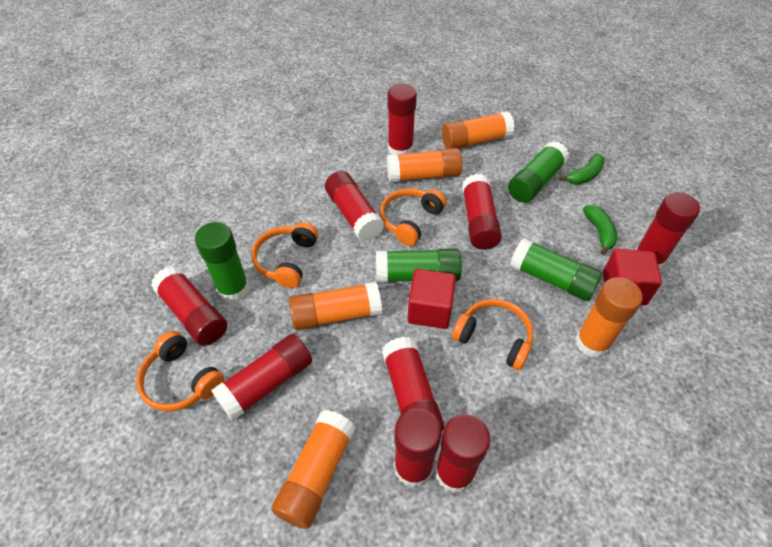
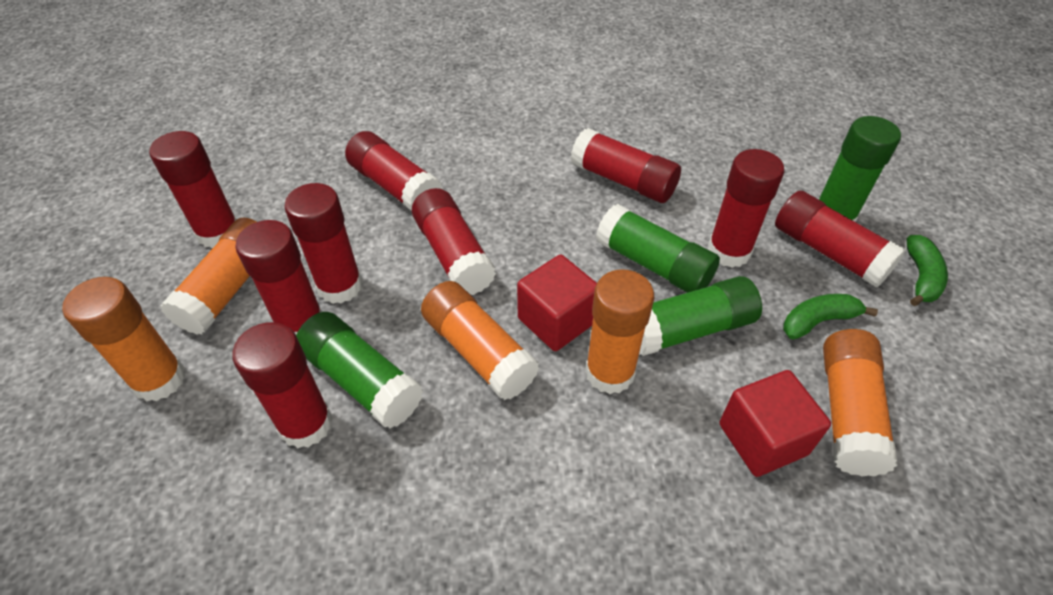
orange headphones: [136,331,225,412] [251,222,318,288] [380,188,446,246] [452,299,534,370] = 4 -> none = 0

